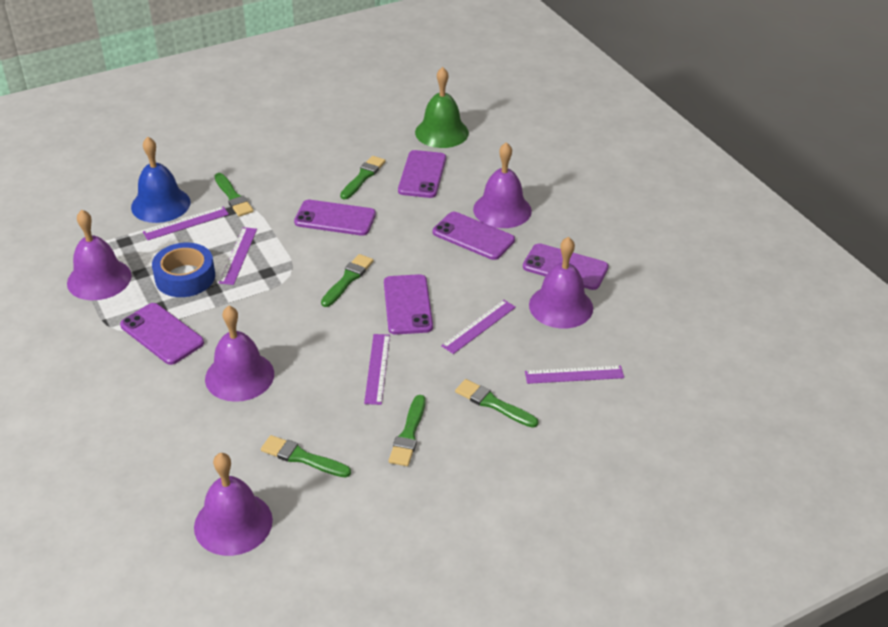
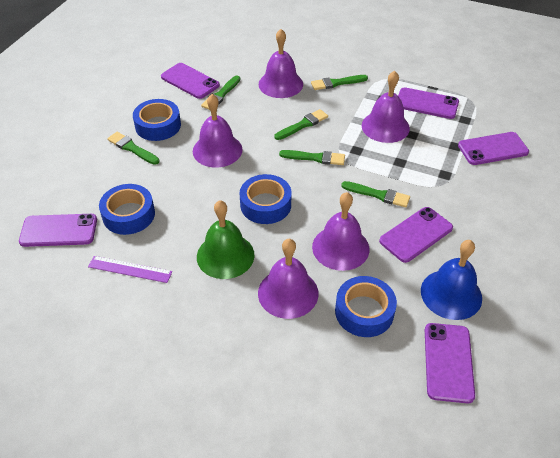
blue tape: [152,243,215,297] = 1 -> [99,184,155,235] [133,99,181,141] [240,174,292,224] [335,276,397,337] = 4
purple ruler: [143,206,229,240] [219,227,257,285] [364,334,390,405] [441,300,516,354] [525,366,624,384] = 5 -> [88,256,172,283] = 1

